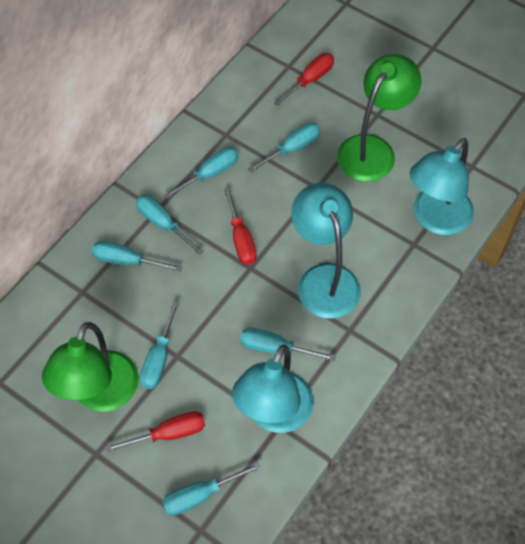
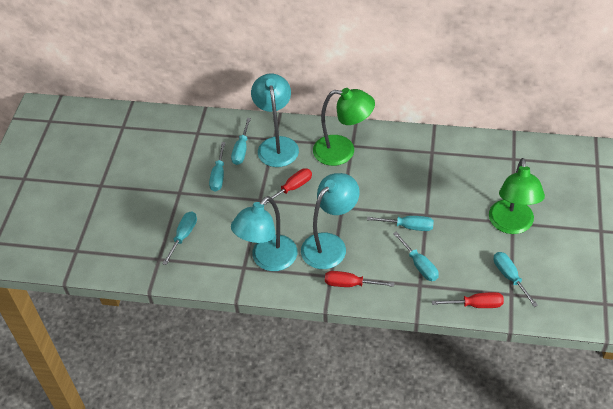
turquoise screwdriver: [92,241,182,272] [136,195,204,255] [140,301,179,389] [162,462,261,515] [164,147,238,199] [240,328,336,361] [248,123,320,172] = 7 -> [162,212,197,265] [209,142,226,192] [231,118,251,165] [367,216,434,231] [393,231,439,281] [494,252,538,307] = 6

